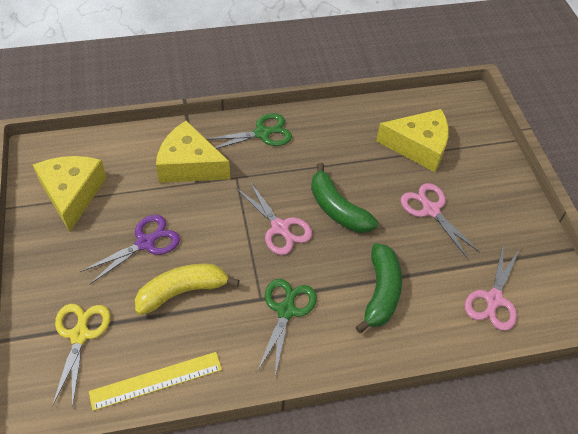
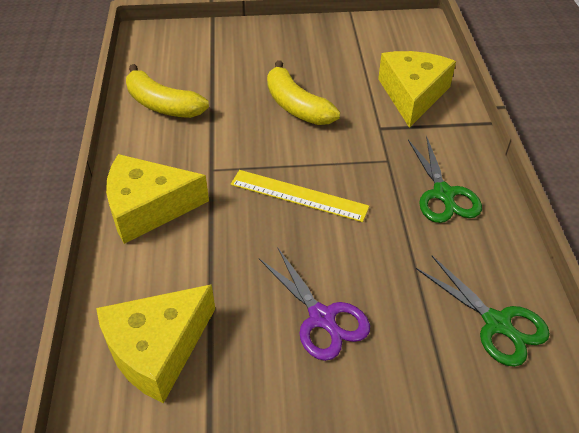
green banana: [311,163,378,233] [356,243,402,333] = 2 -> none = 0
pink scissors: [236,181,312,255] [401,183,480,259] [465,243,520,331] = 3 -> none = 0
yellow banana: [135,264,240,315] = 1 -> [126,64,209,118] [267,60,340,125] = 2
yellow scissors: [52,304,111,408] = 1 -> none = 0

